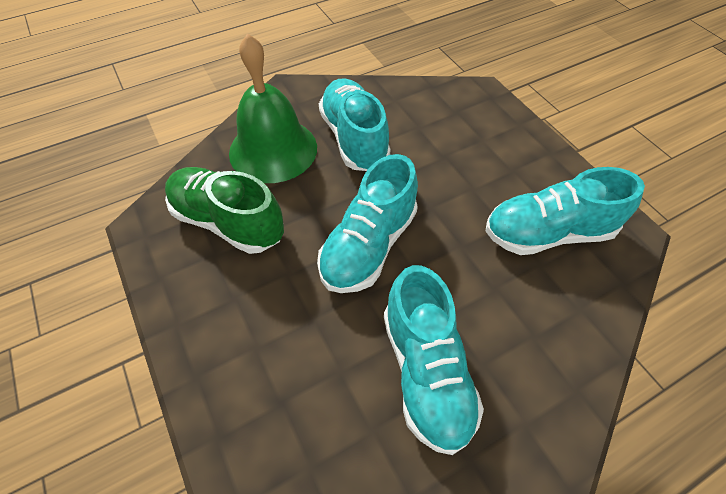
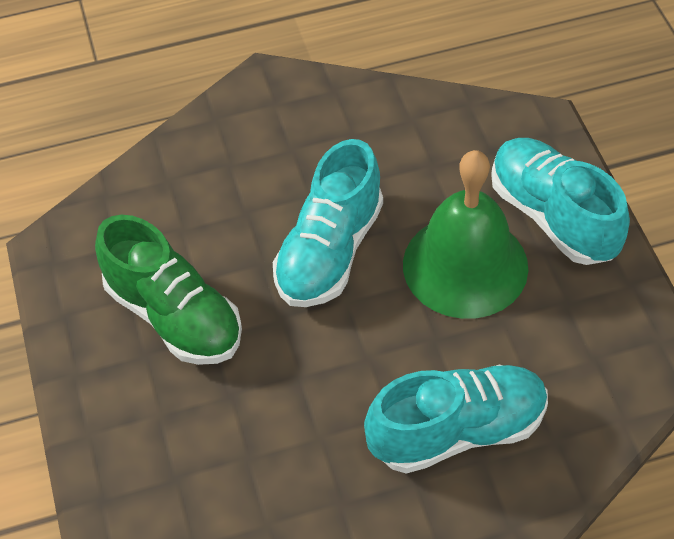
turquoise shoe: [317,154,418,293] [319,78,391,171] [384,265,484,455] [486,167,645,255] = 4 -> [273,139,383,307] [364,365,548,474] [491,138,630,265] = 3

